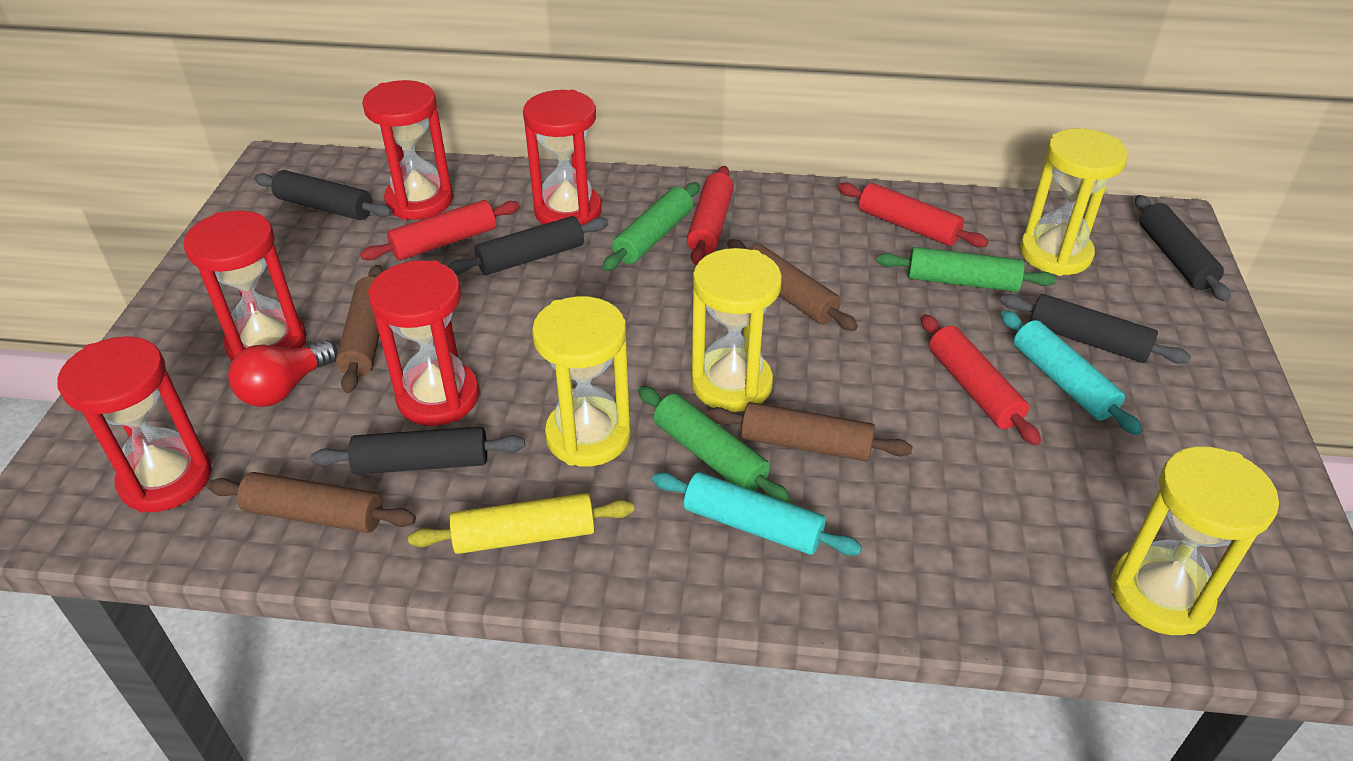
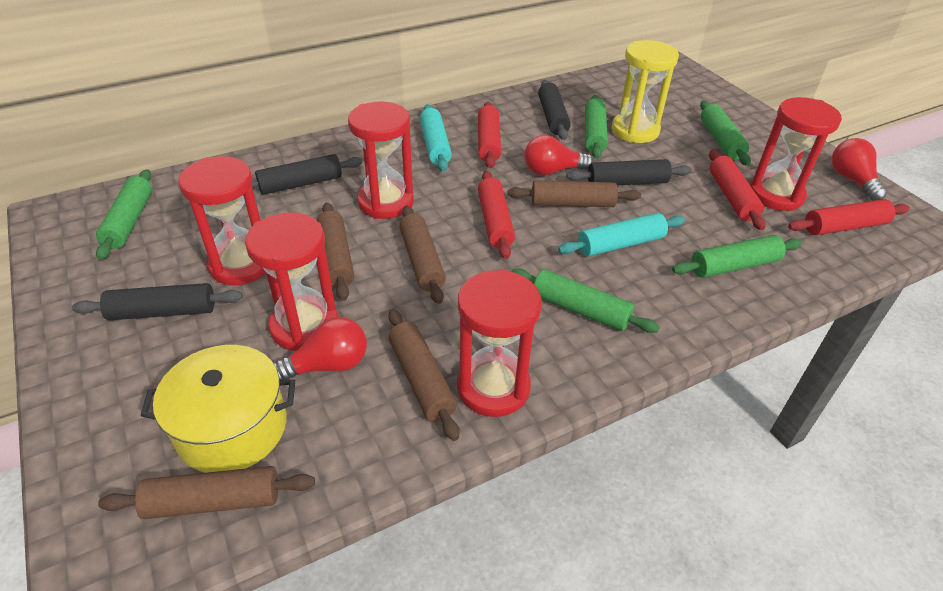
black rolling pin: [254,170,392,220] [311,427,525,475] [448,216,609,275] [1000,294,1191,364] [1135,195,1231,302] = 5 -> [72,283,243,320] [252,154,363,195] [538,80,571,140] [566,159,692,185] = 4
brown rolling pin: [207,472,416,533] [336,265,383,393] [706,402,913,462] [727,239,858,331] = 4 -> [98,466,315,519] [317,203,354,301] [388,309,459,441] [399,206,446,304] [508,181,641,207] = 5
green rolling pin: [603,182,700,271] [638,386,791,503] [876,247,1057,292] = 3 -> [96,169,152,260] [511,269,660,333] [585,95,608,159] [672,235,802,278] [700,101,751,166] = 5
red light bulb: [228,340,338,407] = 1 -> [273,317,367,379] [524,135,594,176] [832,138,887,201] = 3
yellow hourglass: [532,296,631,466] [691,248,782,412] [1020,128,1128,276] [1111,446,1279,635] = 4 -> [612,40,679,143] = 1
yellow pot: none = 0 -> [140,345,295,473] = 1
yellow rolling pin: [408,493,634,554] = 1 -> none = 0

